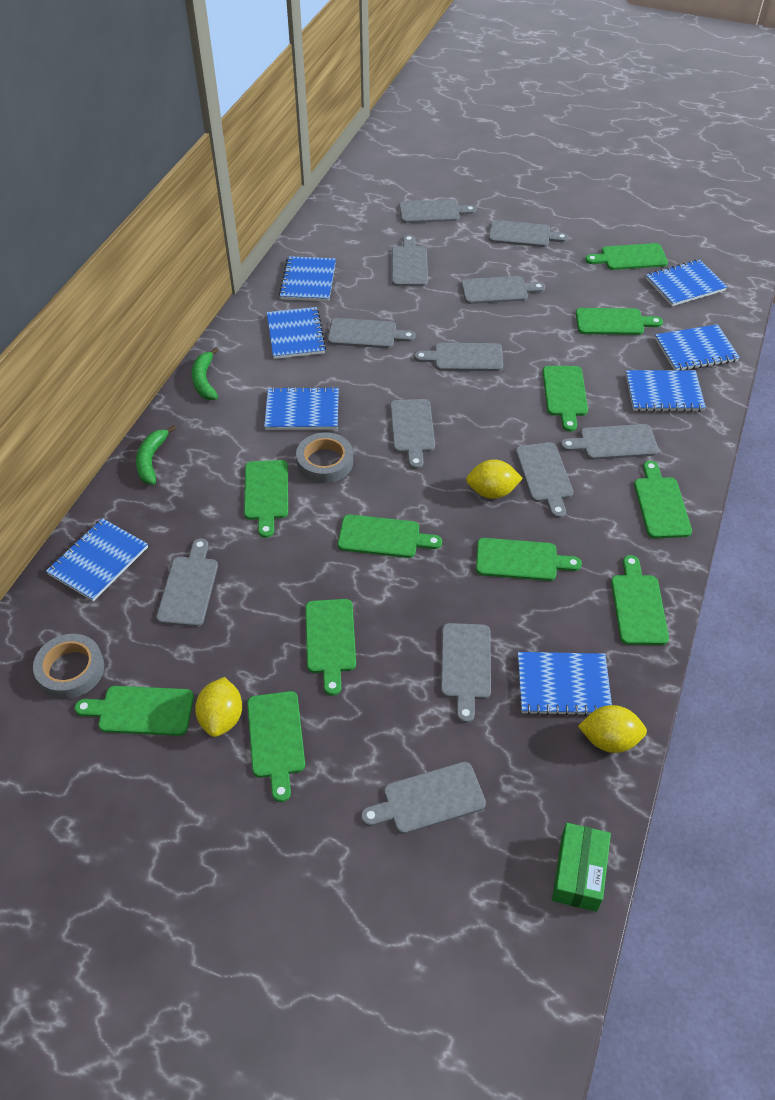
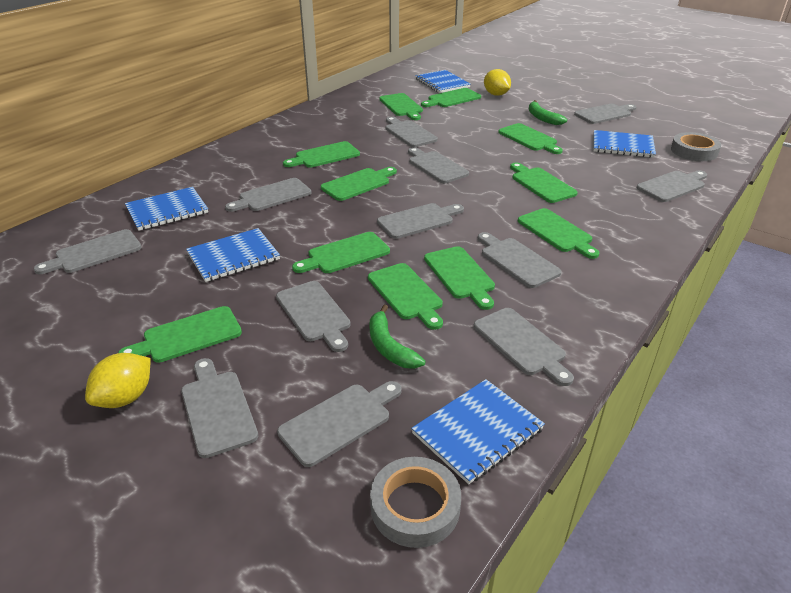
blue notebook: [46,518,148,601] [264,387,339,430] [267,307,326,359] [279,256,336,301] [518,652,612,716] [626,370,706,412] [646,259,727,306] [655,324,740,370] = 8 -> [125,187,208,231] [186,228,280,282] [411,379,545,484] [415,70,471,93] [594,130,656,158] = 5
green box: [552,823,611,912] = 1 -> none = 0
yellow lemon: [195,677,242,737] [466,459,523,499] [578,705,647,753] = 3 -> [85,353,150,408] [484,69,511,96] = 2

